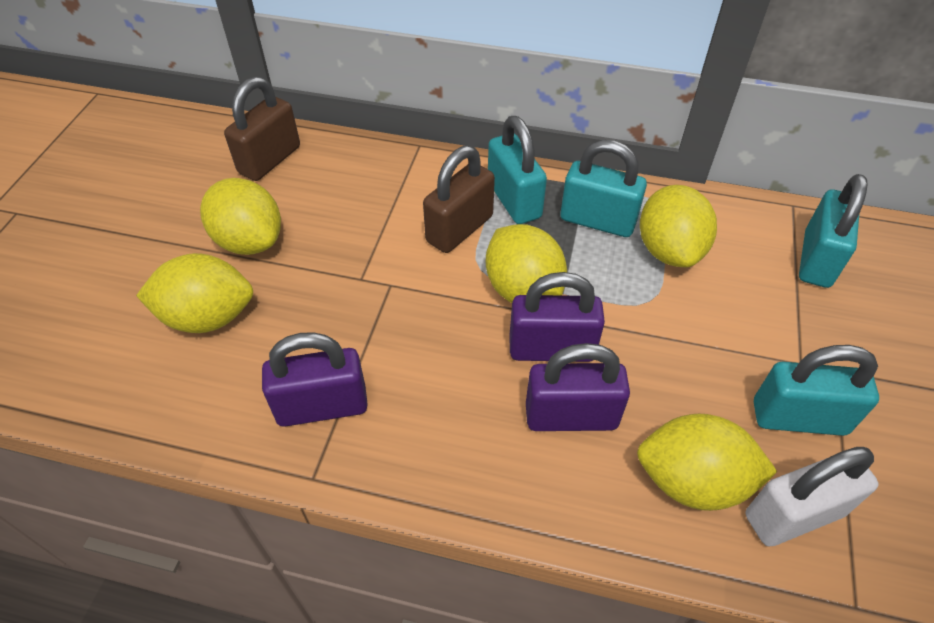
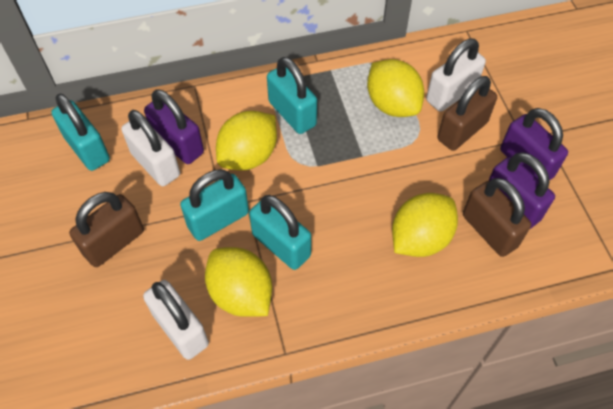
brown padlock: [224,76,300,181] [423,145,495,253] = 2 -> [69,192,144,267] [437,76,497,151] [463,178,531,257] = 3
white padlock: [746,447,879,547] = 1 -> [121,110,180,186] [143,280,209,360] [426,39,486,112] = 3
yellow lemon: [136,253,253,333] [200,178,281,255] [486,224,567,303] [637,414,777,511] [640,185,717,267] = 5 -> [205,247,272,317] [216,111,277,170] [367,59,424,117] [392,193,458,257] = 4

